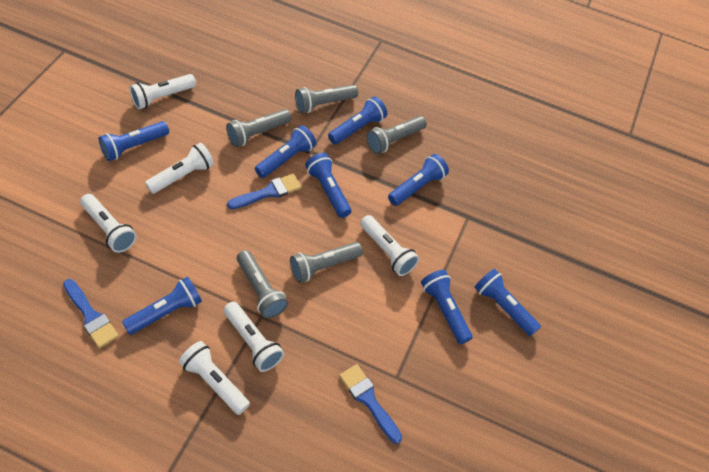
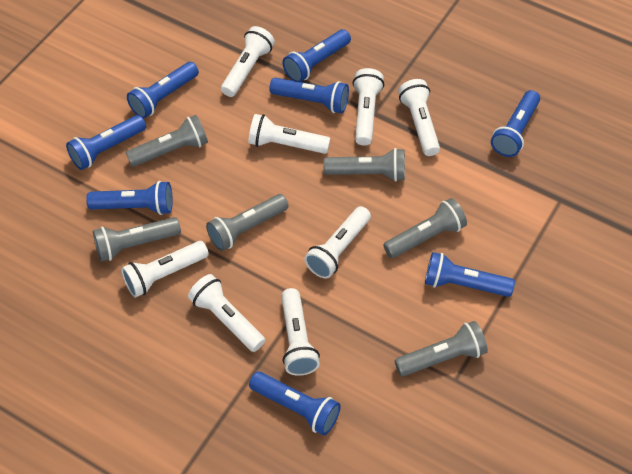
blue brush: [63,279,119,348] [227,174,302,209] [339,364,402,444] = 3 -> none = 0
grey flashlight: [226,109,291,147] [237,250,288,318] [290,242,363,283] [295,85,358,113] [367,116,427,154] = 5 -> [93,217,181,262] [126,115,208,167] [206,194,288,251] [323,148,405,182] [383,198,467,258] [394,321,488,377] = 6
white flashlight: [80,194,137,253] [130,74,196,109] [145,143,214,194] [179,341,250,415] [223,302,284,372] [360,215,419,276] = 6 -> [121,241,209,298] [188,274,265,352] [221,26,275,97] [248,114,330,154] [281,288,320,376] [304,206,371,279] [353,68,384,146] [398,79,440,156] = 8

